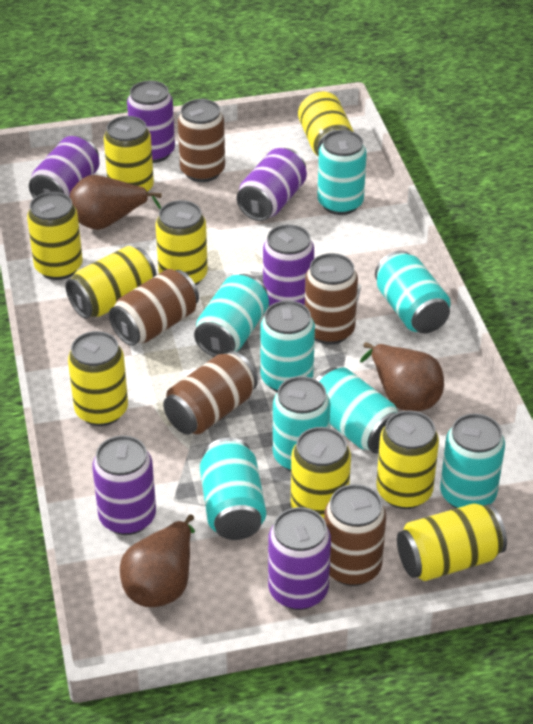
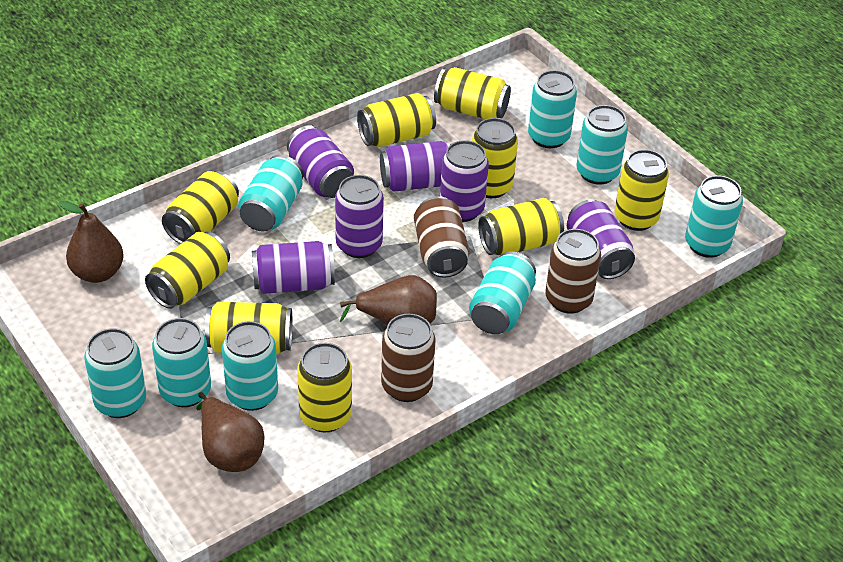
brown can: [109,269,199,346] [163,351,258,435] [178,99,225,182] [305,253,358,345] [324,484,386,586] = 5 -> [381,314,436,402] [414,196,469,278] [545,229,601,314] = 3

